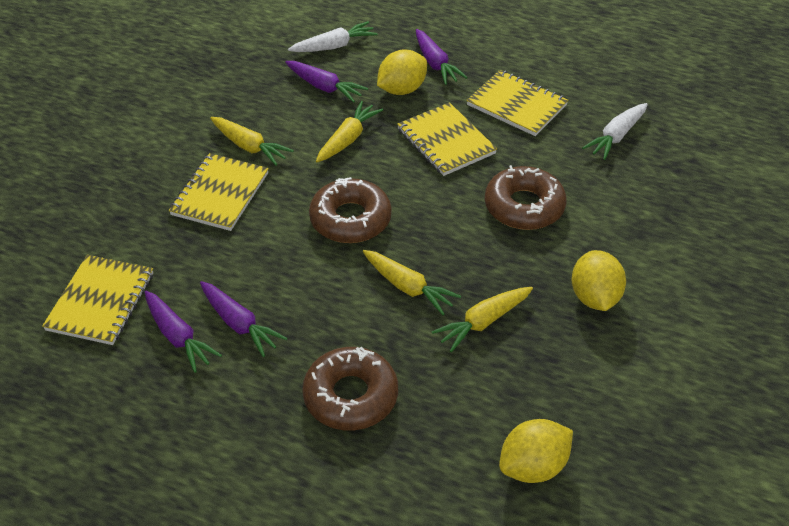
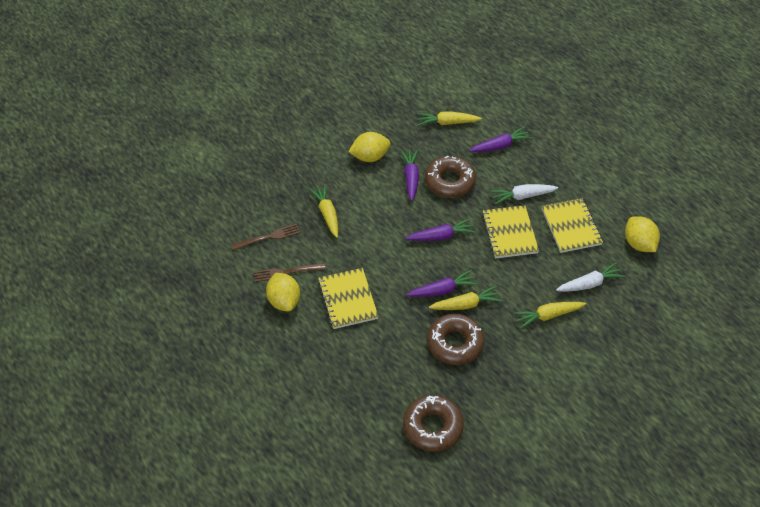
brown fork: none = 0 -> [231,224,300,250] [254,263,325,282] = 2
yellow notebook: [42,255,153,345] [169,153,269,231] [397,102,497,176] [466,70,568,136] = 4 -> [318,268,379,329] [482,205,539,259] [542,198,603,253] = 3

